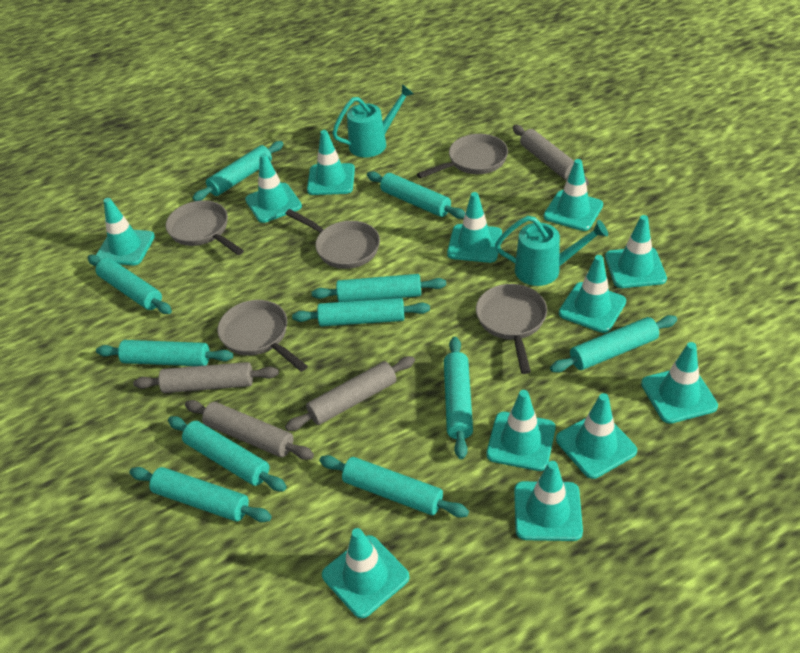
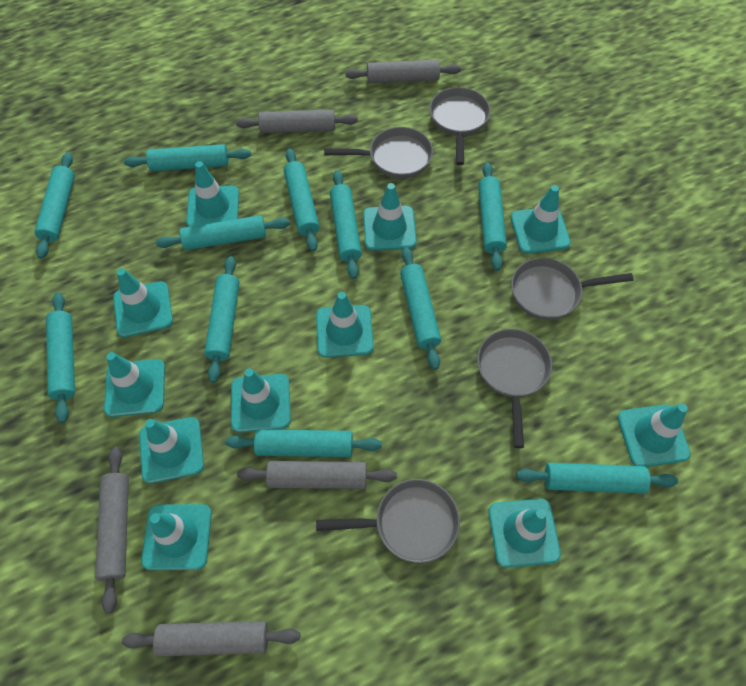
grey rolling pin: [133,362,279,393] [185,400,314,460] [285,356,415,431] [513,125,589,186] = 4 -> [95,447,129,614] [122,621,300,656] [236,109,358,133] [237,461,397,489] [345,60,461,84] = 5
turquoise traffic cone: [96,198,155,266] [245,153,302,223] [307,130,355,195] [322,528,409,618] [447,192,502,263] [486,390,556,471] [514,461,583,541] [543,159,603,231] [556,393,637,479] [559,255,626,333] [605,215,667,288] [641,342,718,424] = 12 -> [104,352,165,417] [113,268,173,337] [139,417,204,483] [141,504,212,570] [186,161,239,227] [231,368,291,432] [316,292,374,357] [363,183,417,251] [488,498,561,568] [511,185,571,254] [617,403,691,467] = 11
turquoise watering can: [332,84,414,158] [495,216,608,286] = 2 -> none = 0

